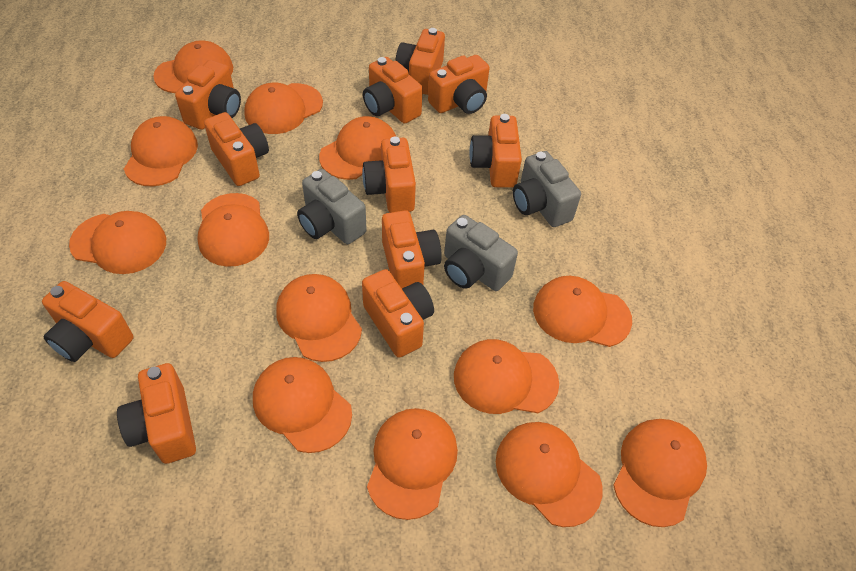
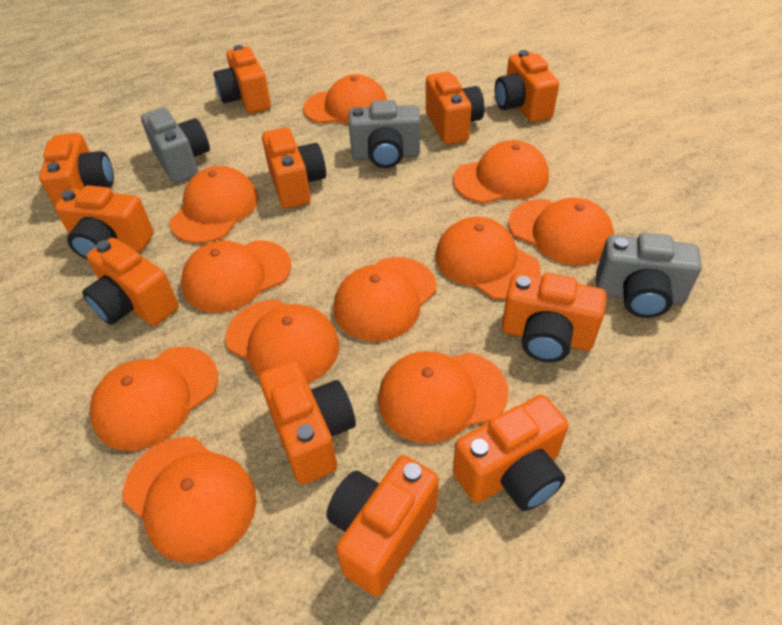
orange cap: [69,211,166,274] [124,116,198,186] [153,41,233,93] [197,193,269,267] [244,83,323,134] [253,357,352,453] [276,274,362,362] [319,116,397,180] [367,408,458,520] [454,339,559,414] [496,422,602,527] [533,276,632,347] [613,419,707,527] = 13 -> [90,347,218,451] [123,437,257,563] [170,166,258,243] [181,240,291,313] [225,300,339,383] [303,74,387,124] [334,257,436,341] [378,351,508,443] [435,217,541,300] [453,140,549,203] [508,198,614,265] = 11

